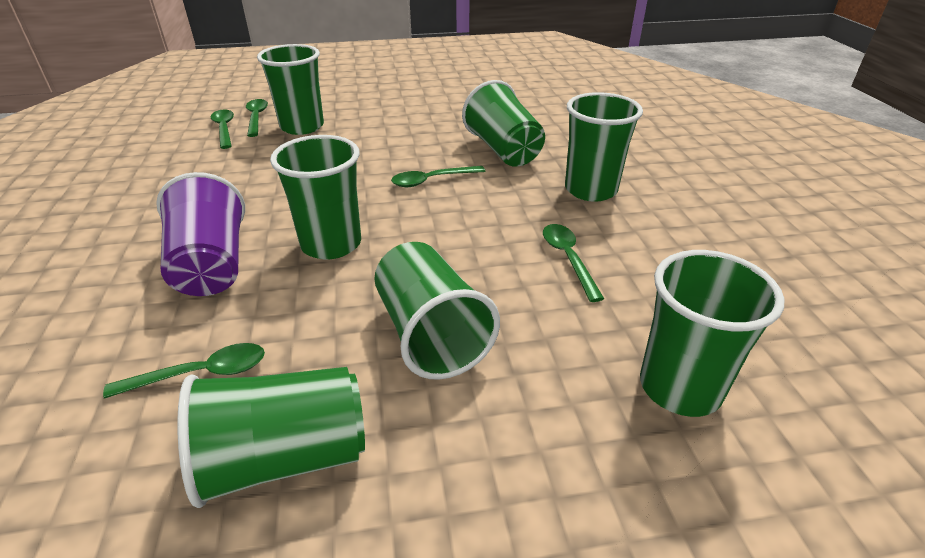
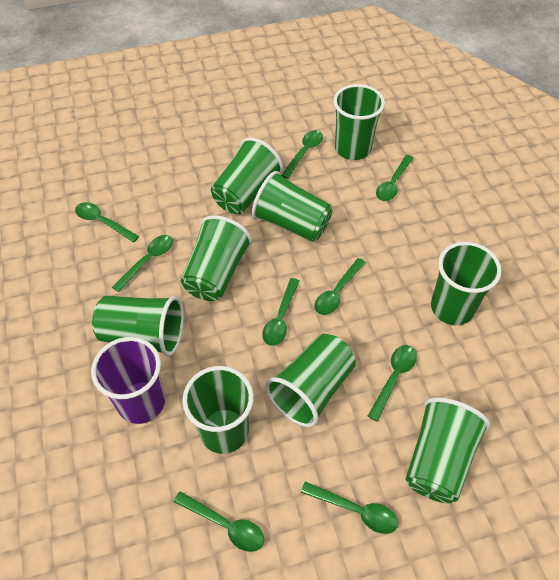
green cup: [177,367,365,508] [257,44,324,135] [270,135,361,260] [374,242,500,380] [462,80,545,167] [565,92,643,202] [640,250,784,417] = 7 -> [92,295,183,356] [181,215,252,301] [182,366,254,454] [211,137,283,214] [252,171,333,242] [265,334,356,427] [333,84,385,160] [406,397,490,504] [431,242,501,325] = 9
green spoon: [103,343,265,398] [210,110,234,149] [246,99,268,137] [391,166,486,187] [543,224,604,302] = 5 -> [75,202,139,243] [112,235,173,292] [173,491,264,552] [262,278,300,346] [281,130,323,179] [301,482,398,534] [315,258,366,315] [368,345,417,422] [376,155,414,201] = 9

